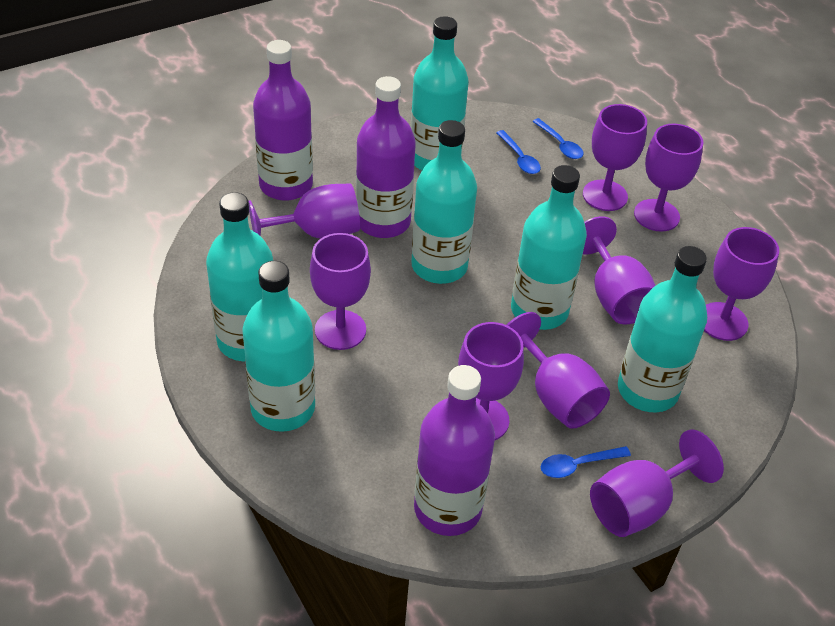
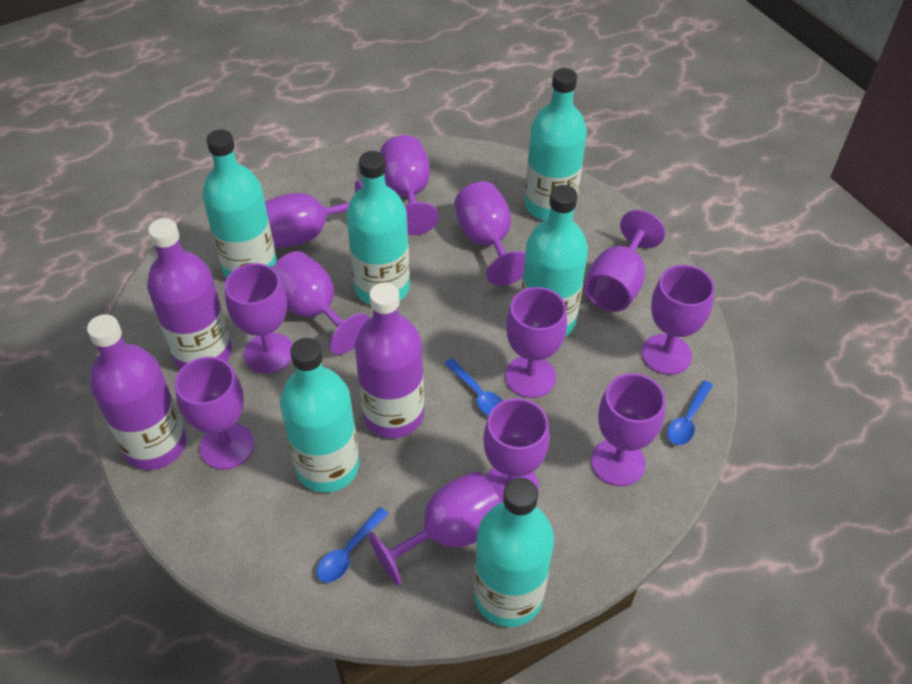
purple goblet: [248,184,360,239] [310,233,371,350] [458,322,524,440] [507,312,610,429] [583,104,647,211] [583,216,656,324] [590,429,724,537] [634,124,703,232] [704,227,779,341] = 9 -> [175,357,254,470] [225,263,293,374] [265,180,362,248] [272,251,370,355] [368,471,501,586] [380,135,439,235] [454,181,525,286] [483,398,550,502] [505,287,567,398] [584,210,665,312] [591,373,666,486] [641,265,715,375] = 12

